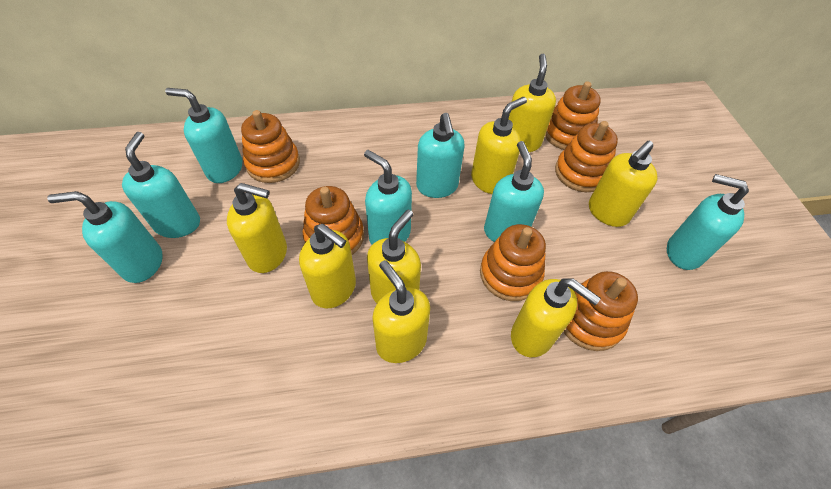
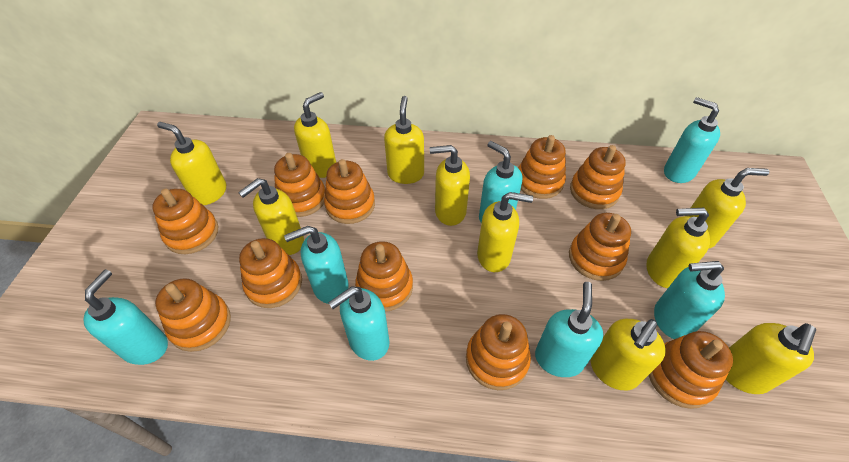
orange stacking toy: [241,110,300,183] [302,186,364,255] [480,224,546,301] [545,81,601,150] [555,121,618,192] [563,271,638,351] = 6 -> [152,189,219,254] [155,278,231,352] [239,238,302,308] [274,153,325,217] [324,159,375,224] [355,241,413,312] [466,314,531,390] [518,135,566,199] [569,213,631,281] [570,145,626,209] [649,331,733,409] = 11
yellow soap dispenser: [227,183,287,273] [299,224,356,308] [367,209,421,303] [372,260,430,363] [471,97,527,194] [509,54,556,152] [511,279,601,357] [589,141,658,227] = 8 -> [157,122,226,205] [238,178,304,255] [294,92,336,178] [384,96,424,184] [430,145,470,226] [477,192,533,272] [590,319,666,390] [647,208,710,288] [688,168,770,248] [726,323,816,394] = 10

